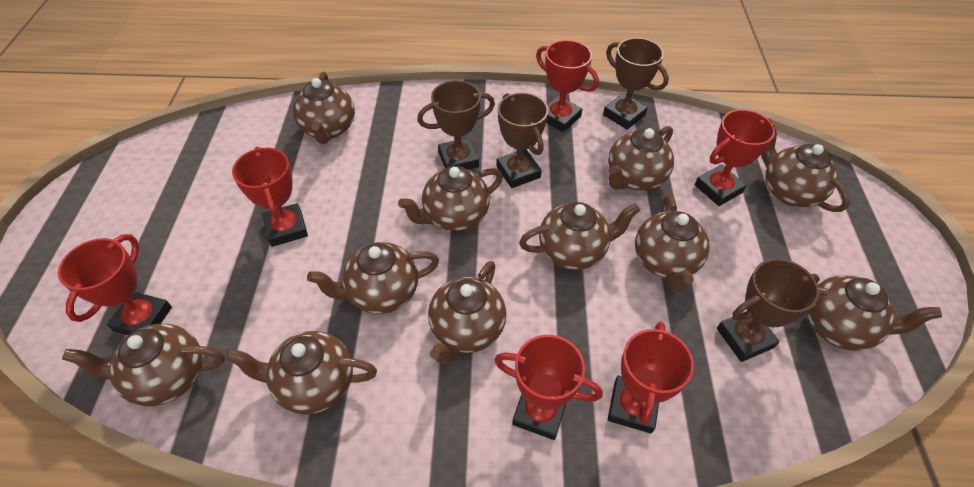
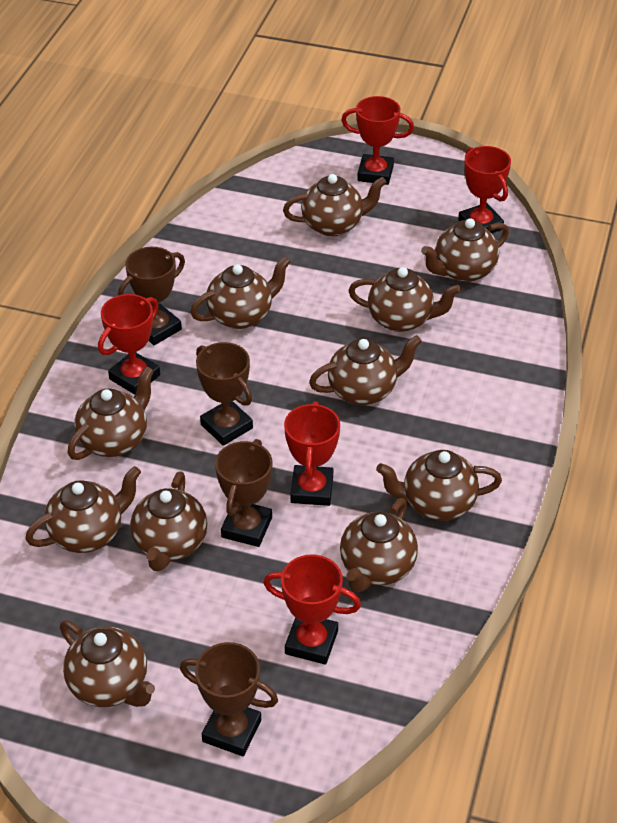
red trophy: [58,234,172,335] [232,147,308,247] [494,335,603,440] [536,40,599,132] [608,321,694,433] [695,109,775,206] = 6 -> [98,294,160,395] [263,554,361,665] [284,401,340,506] [341,96,414,185] [458,146,511,233] = 5

